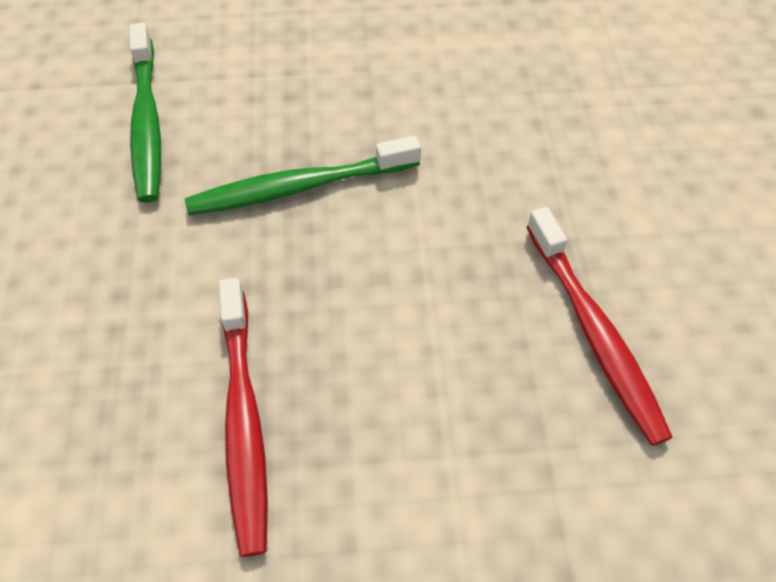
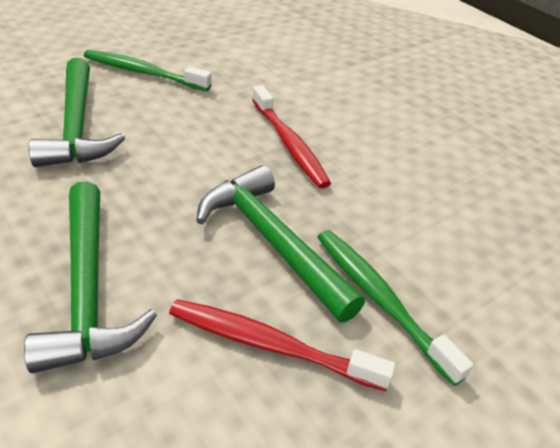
green hammer: none = 0 -> [24,181,157,373] [29,58,125,167] [196,165,365,322] = 3

